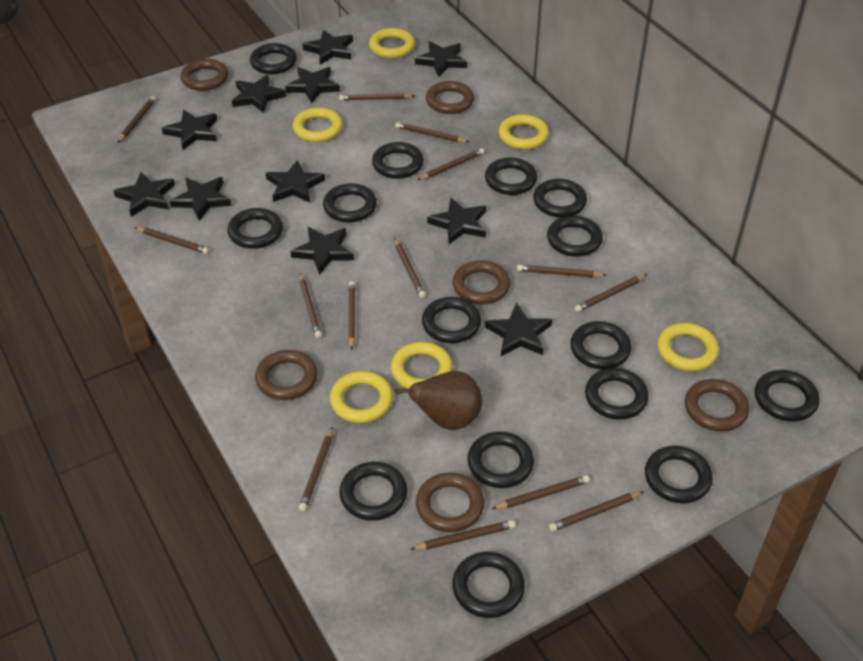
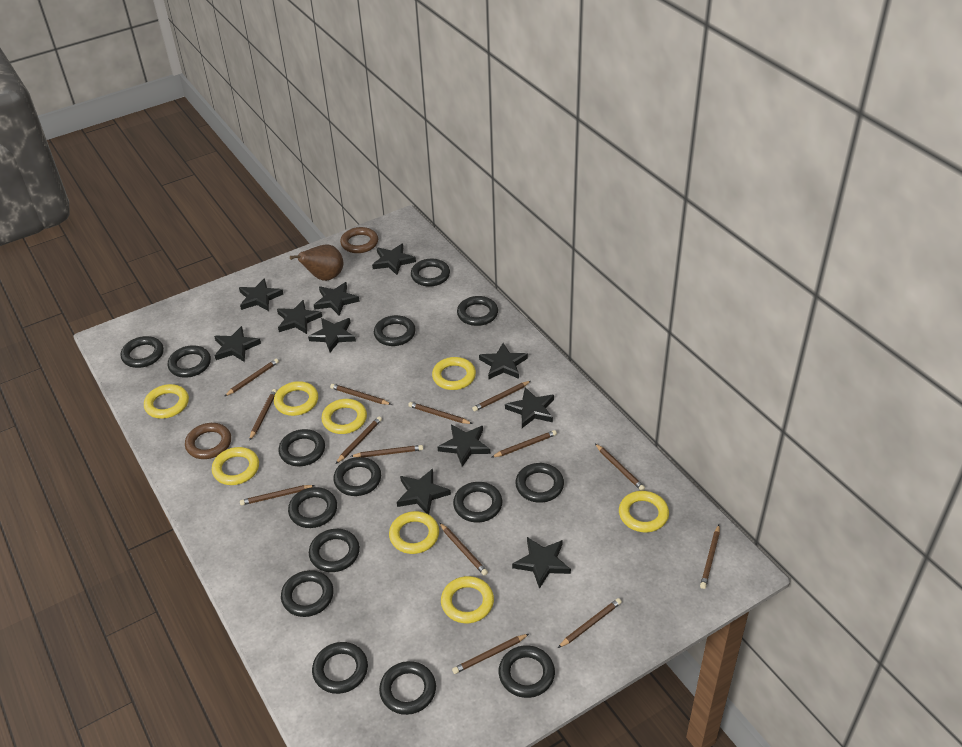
brown ring: [180,59,228,91] [255,350,318,400] [416,472,484,532] [426,81,474,114] [453,260,510,304] [685,379,749,432] = 6 -> [185,423,231,459] [340,227,378,253] = 2
yellow ring: [293,107,343,142] [330,371,393,423] [369,28,415,58] [391,342,453,389] [499,114,549,150] [657,323,719,371] = 6 -> [144,384,189,419] [212,447,259,485] [274,381,318,416] [321,399,367,434] [389,511,439,554] [432,357,476,390] [441,576,494,623] [619,491,669,532] = 8

